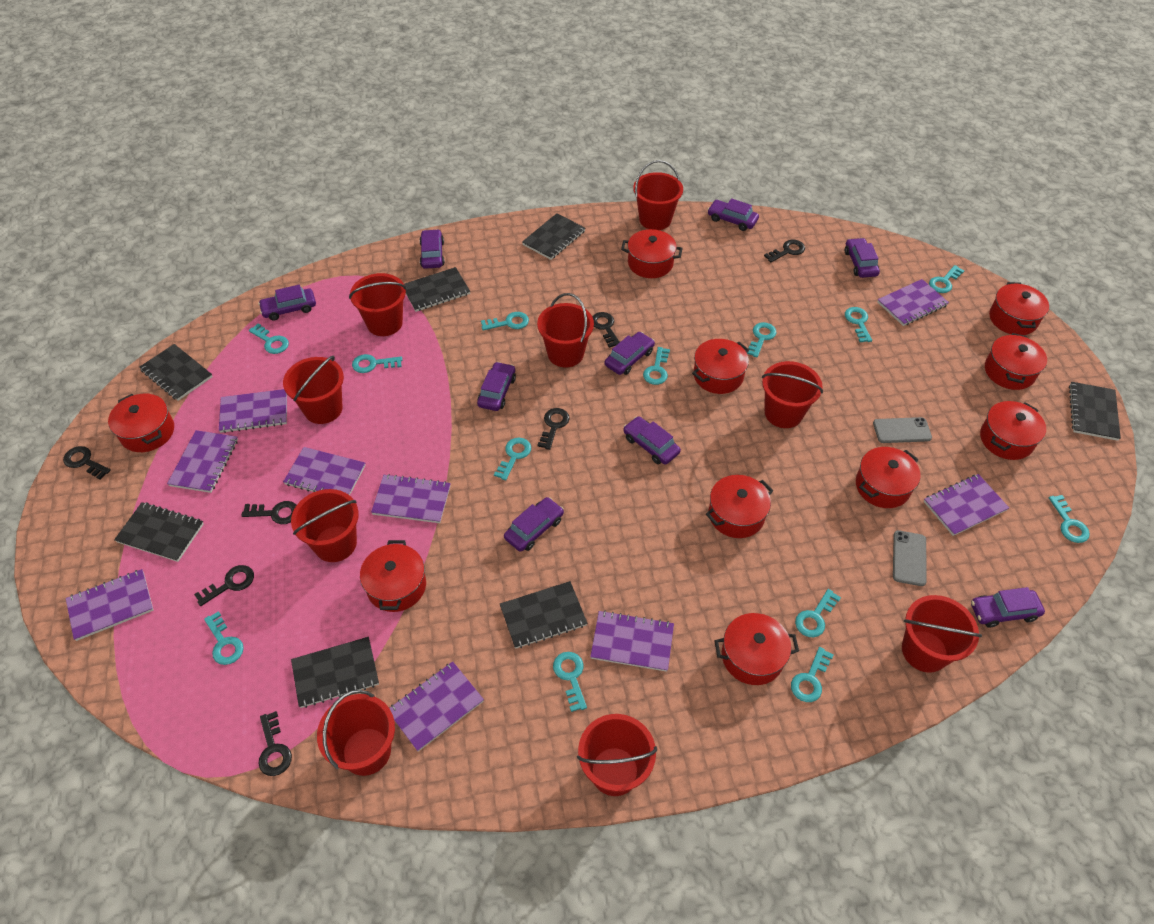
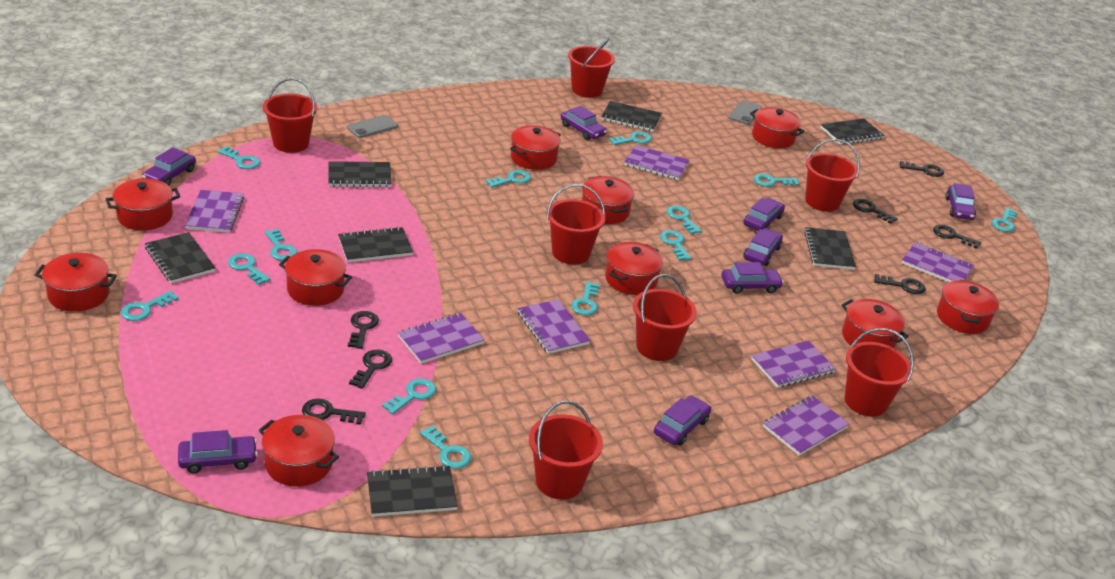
purple car: [258,285,316,321] [420,229,445,269] [477,362,516,411] [504,497,564,552] [605,332,655,375] [623,416,681,465] [707,198,759,231] [845,238,880,278] [971,587,1045,628] = 9 -> [142,147,196,185] [178,430,258,474] [561,106,607,140] [654,395,711,446] [721,262,784,294] [743,198,785,231] [743,228,783,266] [945,183,976,220] = 8
purple notebook: [66,569,153,641] [167,430,238,493] [219,389,287,433] [283,447,366,495] [371,474,451,523] [390,661,484,752] [590,611,674,672] [878,279,949,326] [924,474,1009,536] = 9 -> [185,190,244,233] [398,313,485,364] [517,299,590,354] [624,145,689,180] [751,340,836,388] [763,396,850,456] [901,242,974,282] = 7
red bucket: [283,356,344,424] [291,489,359,562] [317,690,395,776] [349,273,407,336] [537,293,594,368] [577,714,657,796] [633,160,683,230] [762,361,823,428] [902,595,982,673] = 9 -> [263,78,318,153] [529,401,603,499] [546,184,606,265] [568,38,615,98] [633,274,697,361] [805,139,860,212] [845,328,914,417] = 7

